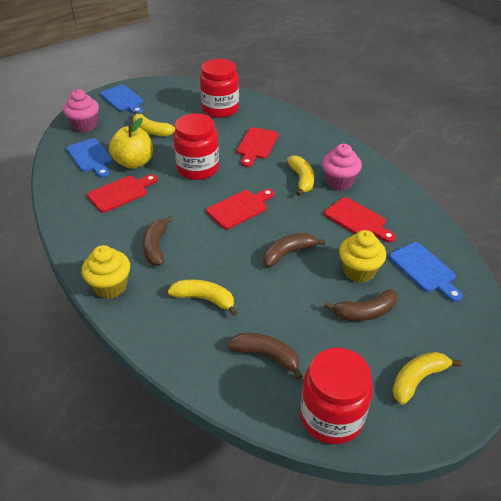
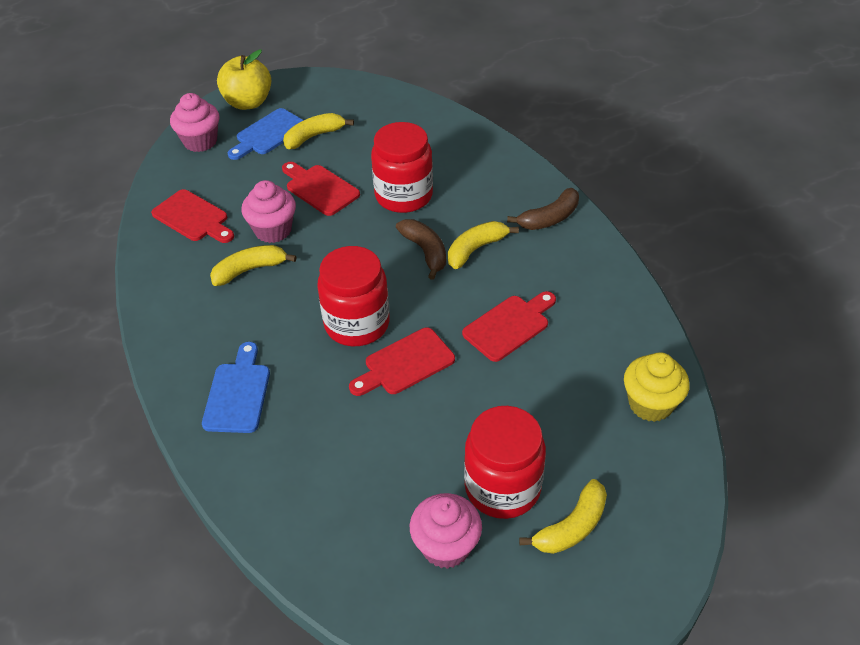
blue cutting board: [67,138,113,178] [100,85,143,114] [389,242,463,302] = 3 -> [202,342,270,433] [228,108,303,160] = 2
brown banana: [142,216,173,266] [228,333,303,379] [263,233,325,267] [324,289,398,321] = 4 -> [396,219,446,280] [507,188,579,230] = 2
pink cupcake: [63,89,99,132] [322,144,362,191] = 2 -> [170,93,220,152] [242,180,296,243] [410,493,482,569] = 3
yellow cupcake: [82,245,130,299] [339,230,386,283] = 2 -> [624,352,690,422] = 1

